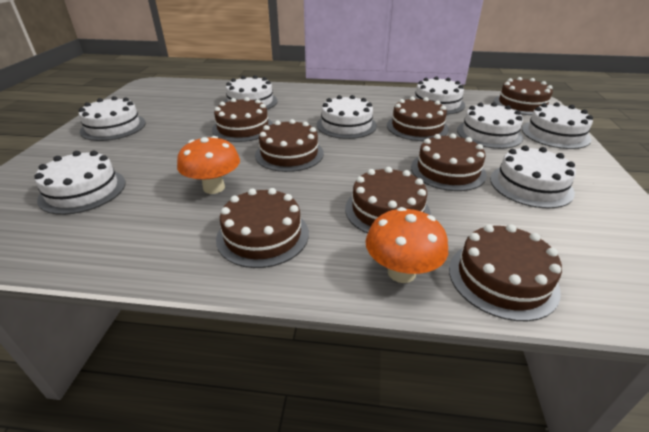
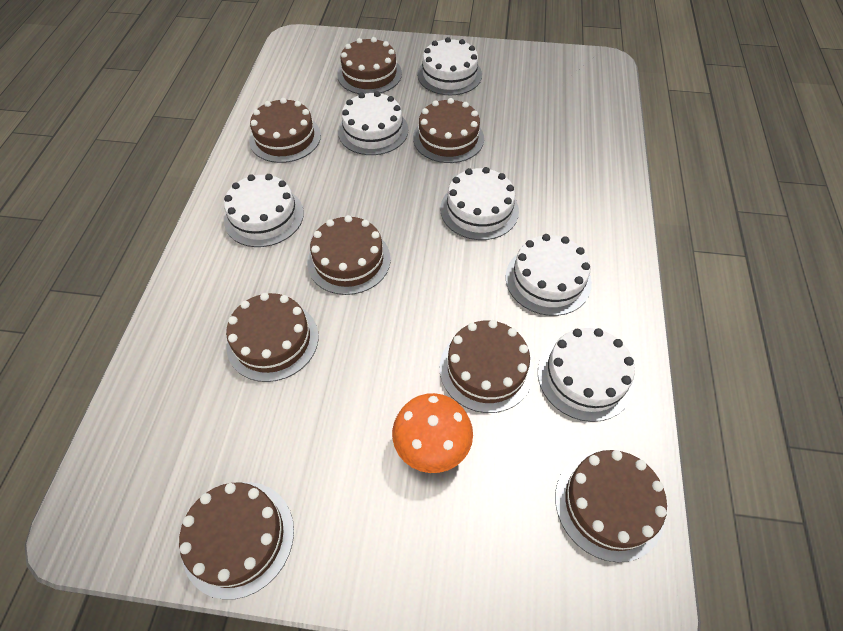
orange mushroom: [177,136,240,194] [366,207,448,283] = 2 -> [392,393,473,473] = 1
white cake: [34,151,125,215] [79,96,146,141] [224,75,278,110] [317,95,377,139] [414,76,465,114] [457,102,523,149] [490,146,576,208] [522,102,593,149] = 8 -> [224,174,304,247] [338,91,408,155] [417,37,482,95] [441,167,519,240] [505,234,592,316] [538,328,635,422] = 6

